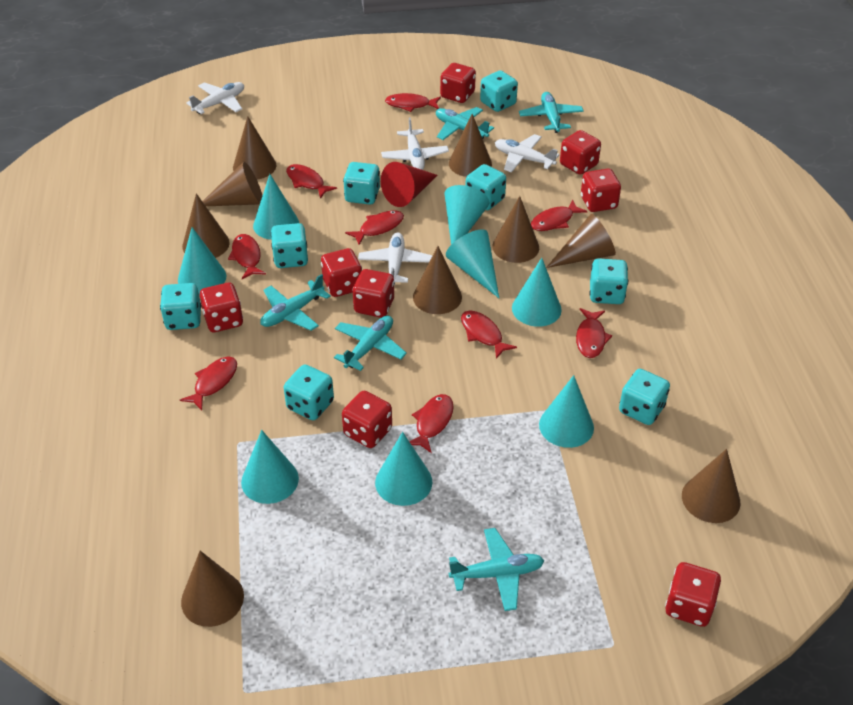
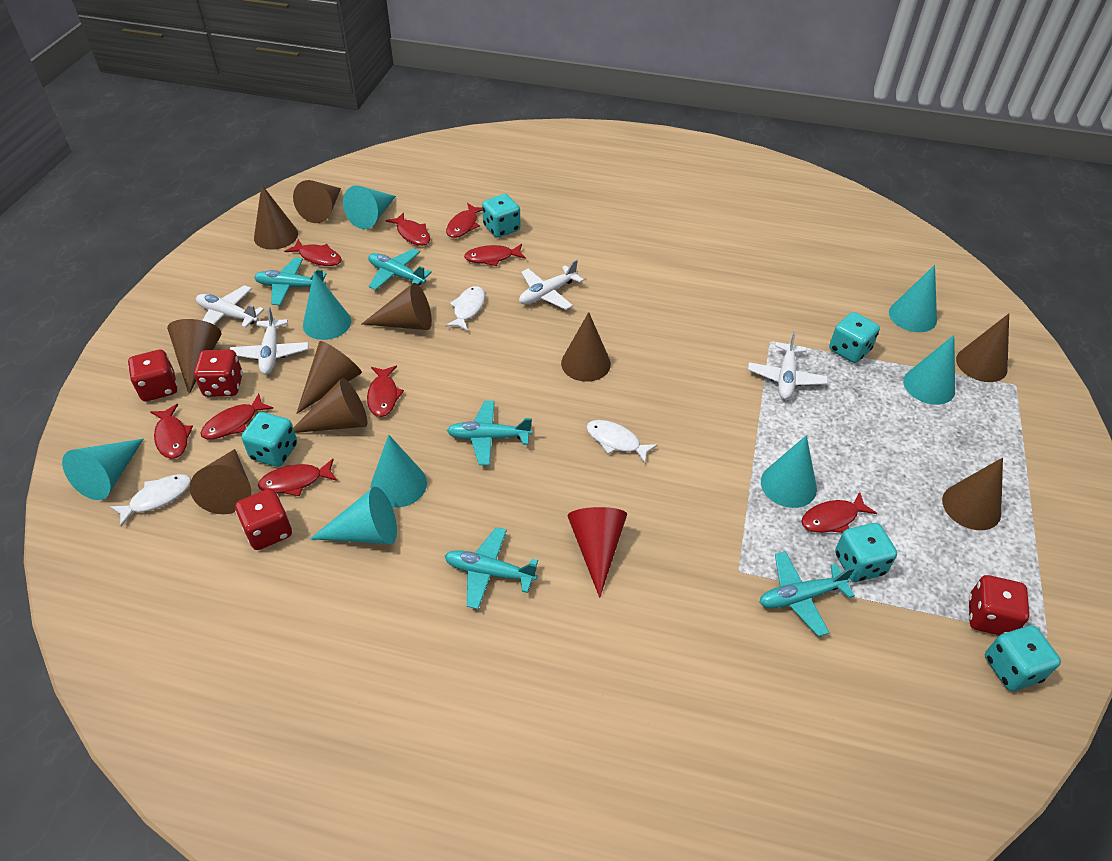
brown cone: [181,551,244,627] [182,193,230,258] [202,162,262,206] [233,116,276,180] [413,246,462,314] [449,114,492,177] [492,196,539,263] [546,214,616,268] [682,449,740,523] = 9 -> [167,319,221,394] [190,449,251,514] [254,184,298,249] [293,180,341,223] [293,378,367,433] [296,341,362,414] [362,283,432,330] [561,312,611,382] [942,458,1003,530] [956,313,1009,382] = 10
red dice: [200,283,243,332] [321,248,362,297] [342,391,392,448] [352,269,394,318] [440,63,476,103] [560,130,601,175] [581,168,621,212] [665,562,721,627] = 8 -> [128,350,177,401] [194,350,243,397] [235,489,292,550] [969,575,1029,635] = 4
turquoise dice: [160,283,202,330] [271,223,308,268] [284,364,334,420] [343,162,380,205] [465,164,506,210] [480,70,518,112] [589,258,628,304] [619,369,670,425] = 8 -> [241,412,297,467] [482,194,520,238] [829,312,880,363] [835,523,897,582] [985,625,1061,691] = 5
white fish: none = 0 -> [110,474,191,527] [445,286,485,331] [586,420,658,463] = 3

